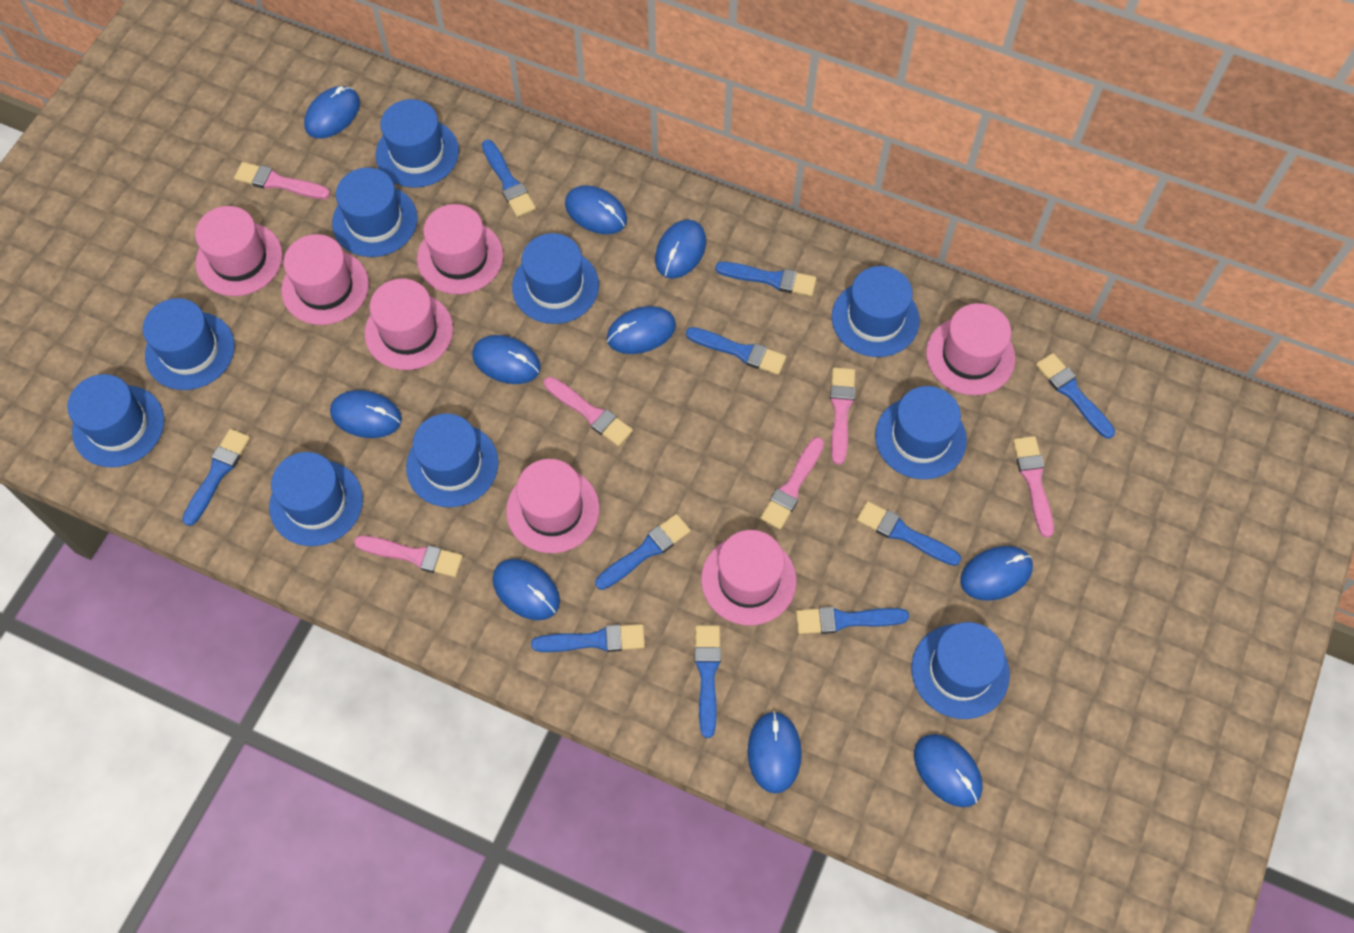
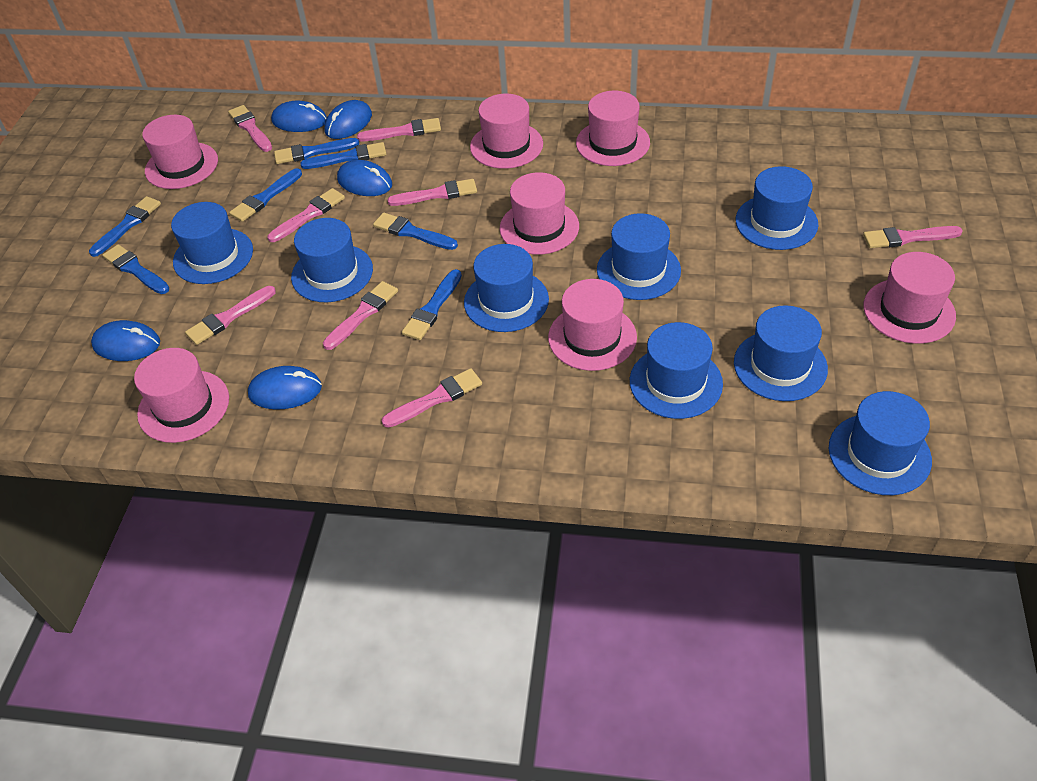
blue brush: [182,429,250,526] [482,140,536,217] [531,624,645,652] [595,514,691,590] [686,327,786,375] [695,625,721,738] [715,262,817,296] [796,607,909,634] [857,501,961,566] [1036,353,1115,439] = 10 -> [89,196,161,257] [103,244,170,294] [229,168,302,222] [274,138,359,164] [300,142,386,169] [373,212,458,250] [402,269,462,340] = 7
blue hat: [67,374,164,467] [143,298,235,390] [269,452,363,546] [332,167,417,257] [375,99,459,188] [406,414,498,507] [512,233,599,324] [832,266,920,357] [875,386,967,479] [911,622,1010,719] = 10 -> [171,202,253,284] [291,218,373,302] [464,244,549,332] [597,213,681,300] [630,322,723,419] [734,305,828,401] [736,166,819,250] [829,391,932,495] = 8
blue mouse: [304,86,360,138] [330,390,402,438] [472,335,541,384] [493,559,560,620] [565,185,627,234] [607,306,676,354] [655,219,706,279] [748,711,802,794] [914,734,982,807] [960,546,1033,601] = 10 -> [91,320,160,361] [248,366,322,409] [271,101,327,132] [324,100,372,139] [337,160,392,196] = 5
pink brush: [234,162,330,199] [354,535,463,577] [544,377,633,446] [760,437,824,529] [830,367,855,465] [1013,436,1054,537] = 6 -> [185,286,276,345] [228,105,272,152] [267,188,345,242] [323,281,398,350] [357,118,441,141] [382,368,482,428] [387,179,477,206] [863,226,963,248] = 8

